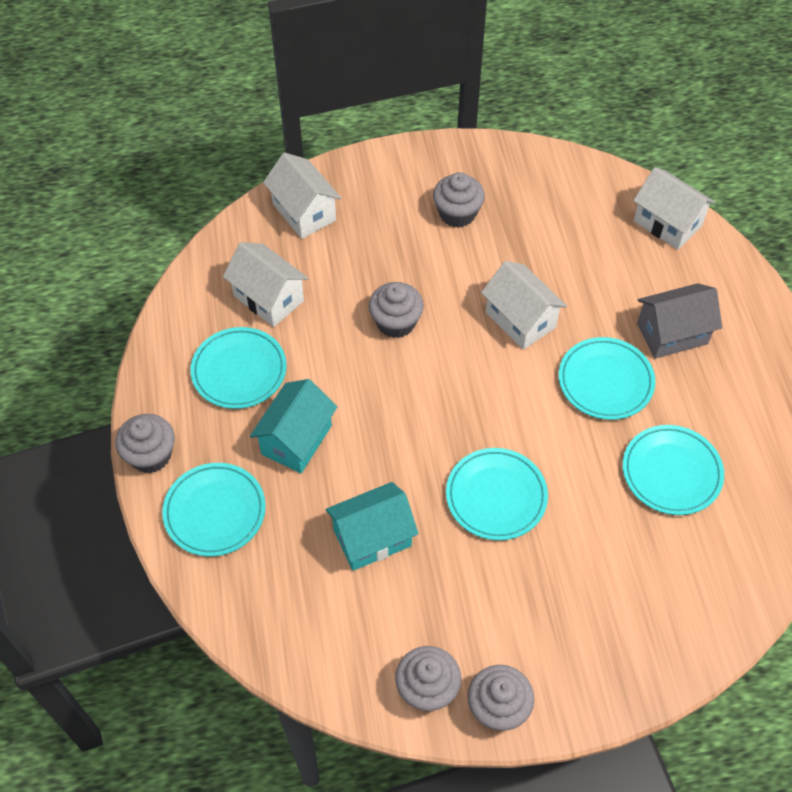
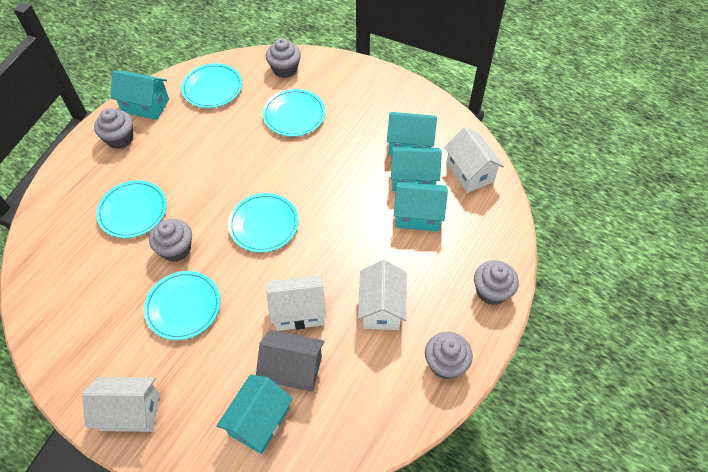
turquoise house: [250,379,337,473] [326,482,419,571] = 2 -> [110,70,169,120] [217,375,293,454] [387,112,437,155] [391,146,442,191] [393,181,448,232] = 5

